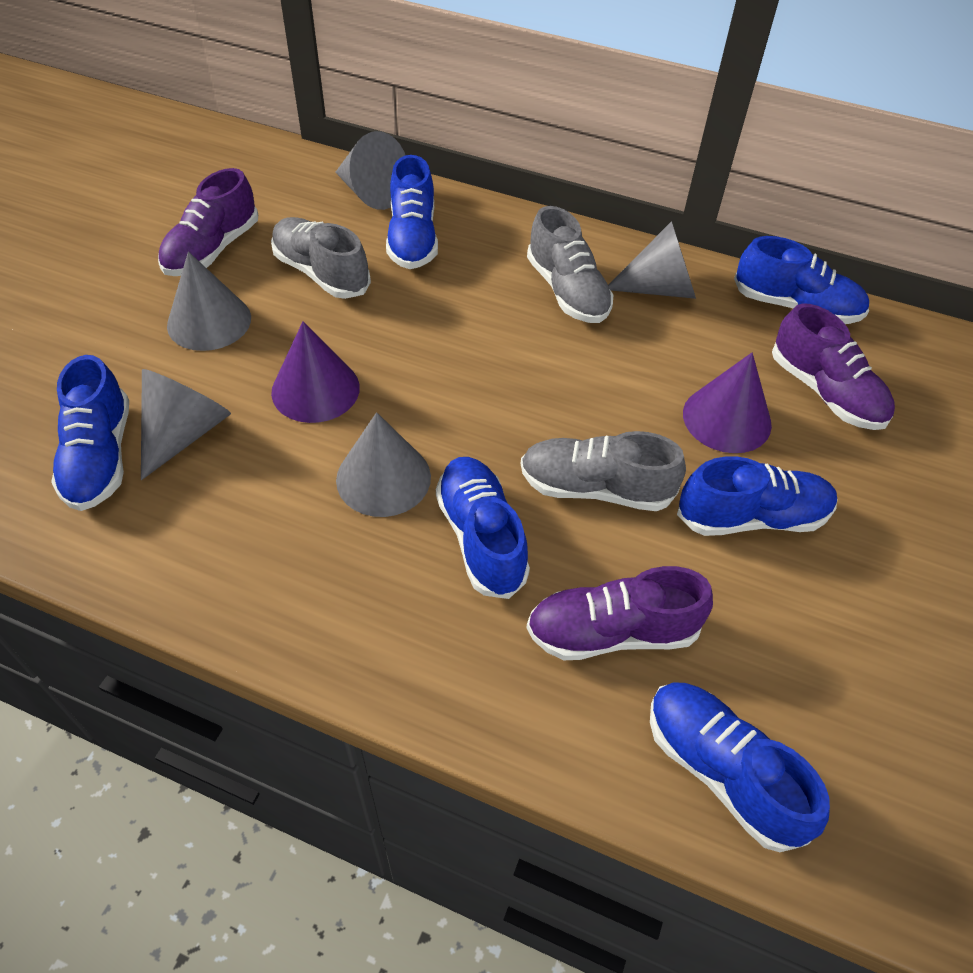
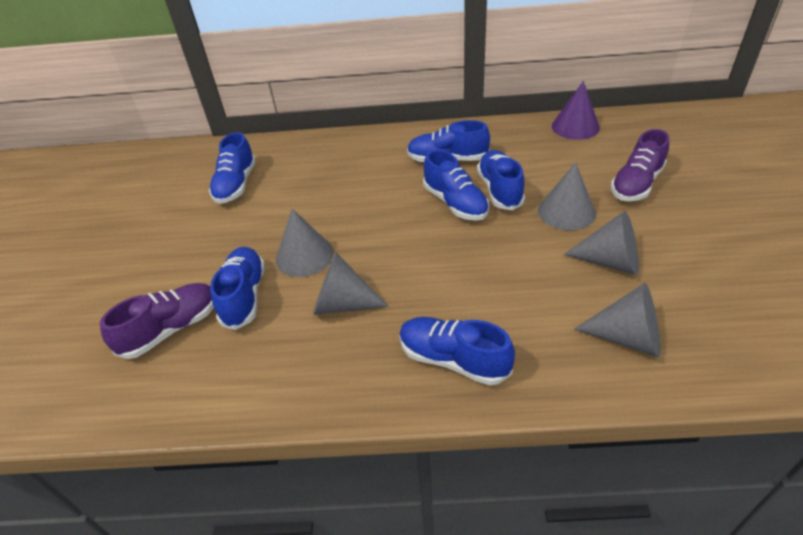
grey shoe: [271,217,371,299] [521,431,686,511] [527,206,614,323] = 3 -> none = 0
purple cone: [271,321,360,423] [683,353,772,453] = 2 -> [552,81,600,140] = 1
purple shoe: [158,168,258,276] [526,566,713,660] [772,303,895,430] = 3 -> [100,283,214,359] [610,129,669,201] = 2

